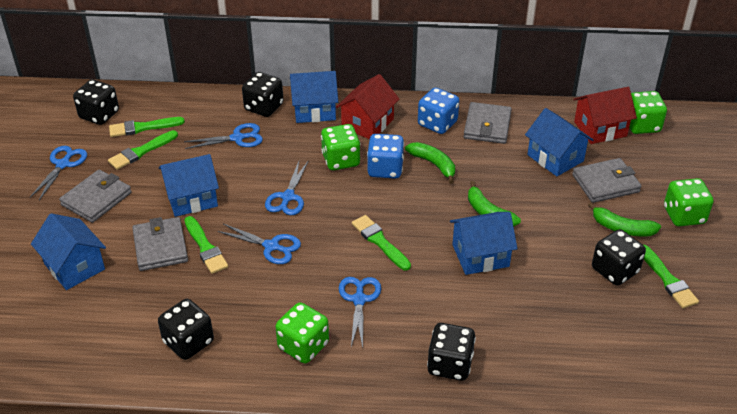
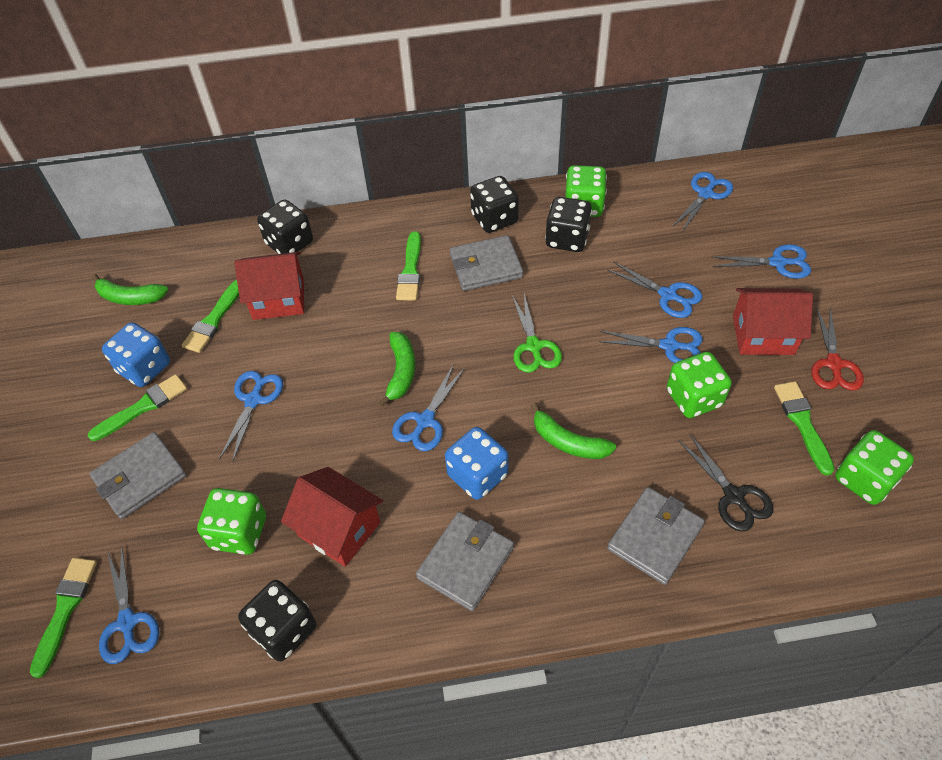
black dice: [73,80,119,125] [158,299,214,360] [242,72,284,117] [427,323,476,381] [592,229,646,286] = 5 -> [238,580,316,662] [257,200,313,254] [470,176,519,233] [545,197,592,252] = 4
black scissors: none = 0 -> [678,433,774,532] = 1
blue house: [31,213,106,290] [159,154,219,217] [290,71,338,123] [450,212,518,275] [525,108,593,176] = 5 -> none = 0
blue scissors: [30,146,87,200] [184,123,263,149] [218,224,301,264] [265,160,309,215] [339,277,381,348] = 5 -> [99,546,159,664] [219,371,283,463] [392,364,465,451] [599,327,703,363] [607,261,702,318] [673,172,733,231] [711,244,811,279] = 7
green scissors: none = 0 -> [512,294,562,373] = 1
red house: [336,74,399,139] [573,87,637,144] = 2 -> [234,252,304,320] [281,467,383,567] [733,288,813,355] = 3
red scissors: none = 0 -> [812,308,864,391] = 1

